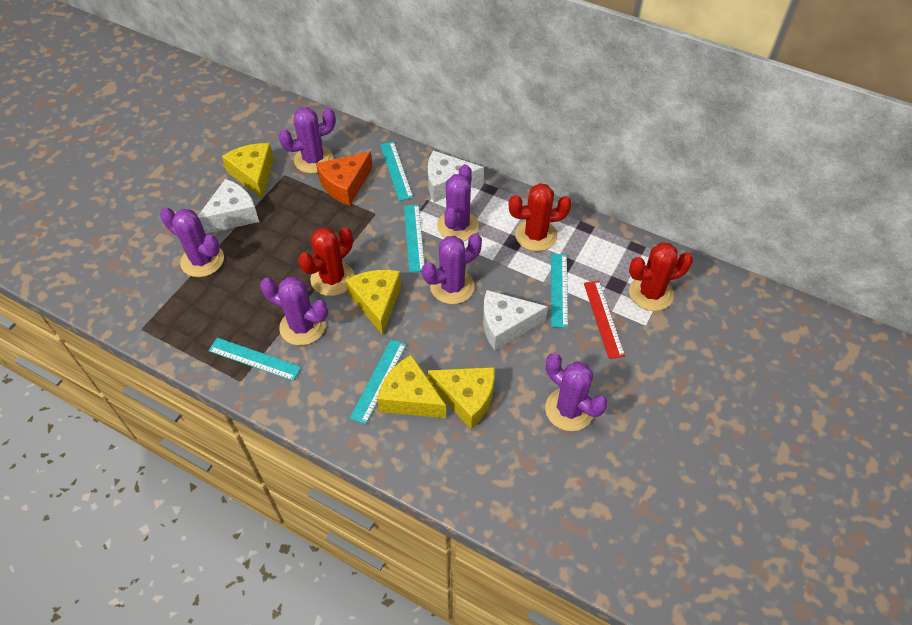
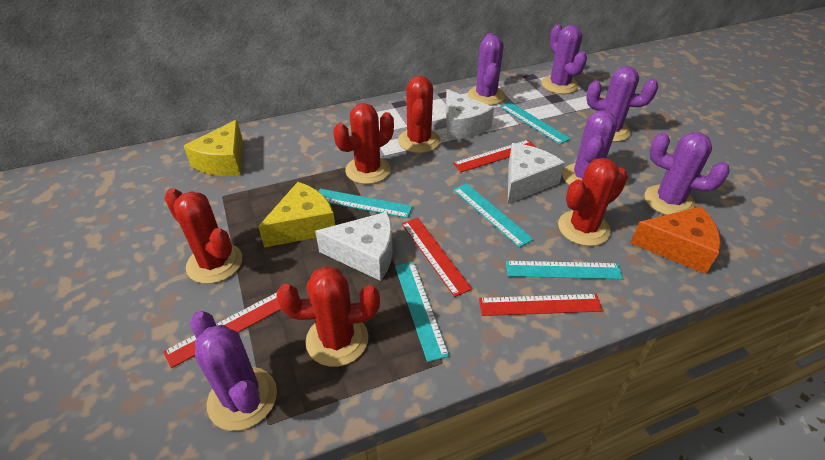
red cactus: [298,227,354,296] [509,183,572,251] [629,242,693,311] = 3 -> [164,188,242,284] [276,266,380,367] [333,103,394,184] [398,76,440,153] [558,158,628,246] = 5
red ruler: [584,281,625,359] = 1 -> [163,292,281,368] [402,218,472,297] [453,140,537,172] [479,294,603,316] = 4
yellow cheese: [222,143,274,199] [345,270,401,335] [377,355,446,418] [427,367,495,429] = 4 -> [184,120,243,176] [258,182,335,248] = 2

